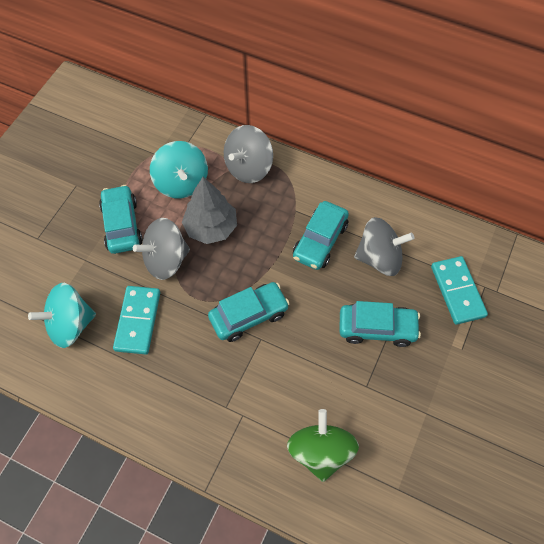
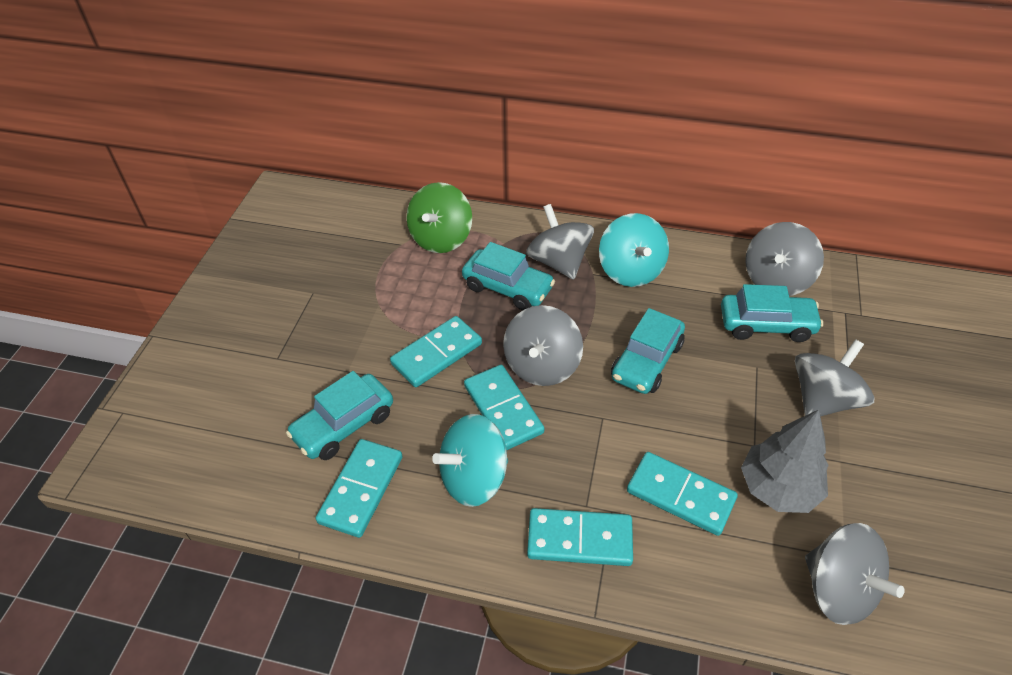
grey spinning top: [133,218,190,280] [224,125,273,183] [354,217,414,276] = 3 -> [503,305,583,386] [526,204,594,280] [745,222,824,296] [795,339,874,417] [805,523,905,625] = 5
turquoise domino: [113,286,160,355] [431,256,488,325] = 2 -> [316,439,402,538] [390,316,482,387] [464,365,544,450] [527,508,633,566] [627,452,738,536] = 5

